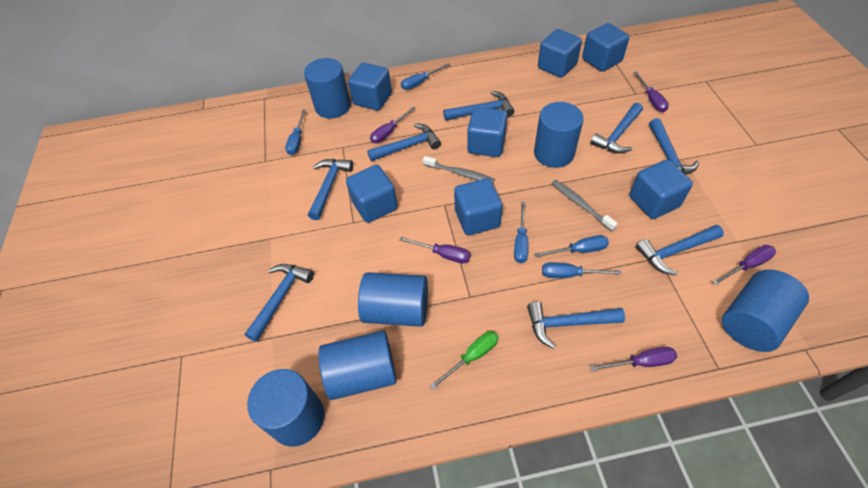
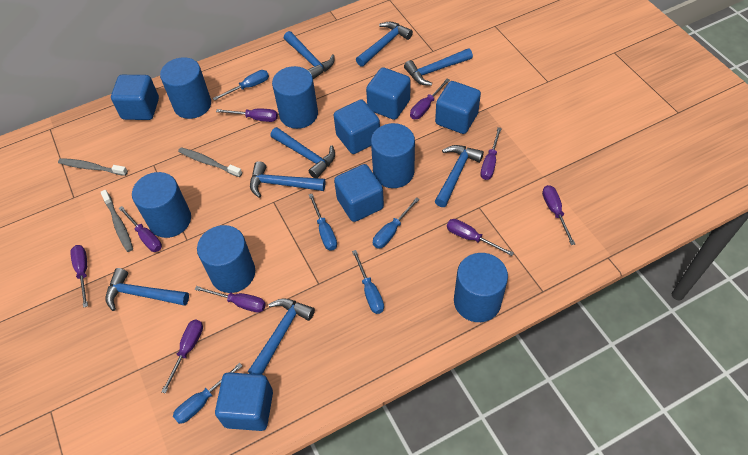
blue cube: [346,165,398,223] [348,63,392,110] [454,178,503,235] [467,107,508,157] [538,29,582,78] [582,23,629,72] [629,160,693,219] = 7 -> [111,75,159,120] [215,372,273,431] [334,99,380,154] [334,164,384,222] [366,67,410,120] [435,81,481,134] = 6
green screwdriver: [430,331,499,389] = 1 -> none = 0
grey toothbrush: [423,156,495,183] [552,180,618,231] = 2 -> [58,158,128,176] [101,190,133,252] [178,147,242,177] = 3
purple screwdriver: [370,106,416,143] [400,237,470,264] [590,347,677,371] [633,72,669,112] [712,245,776,285] = 5 -> [70,245,88,308] [119,206,162,252] [161,320,203,393] [195,286,266,313] [216,108,278,122] [410,79,450,119] [447,219,514,256] [480,127,502,180] [542,185,575,245] = 9

